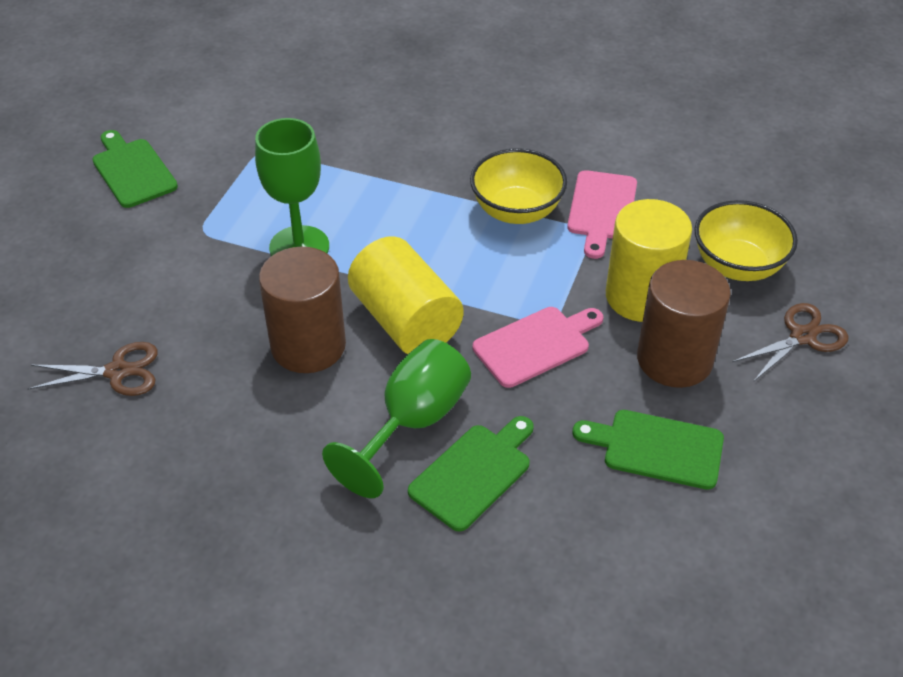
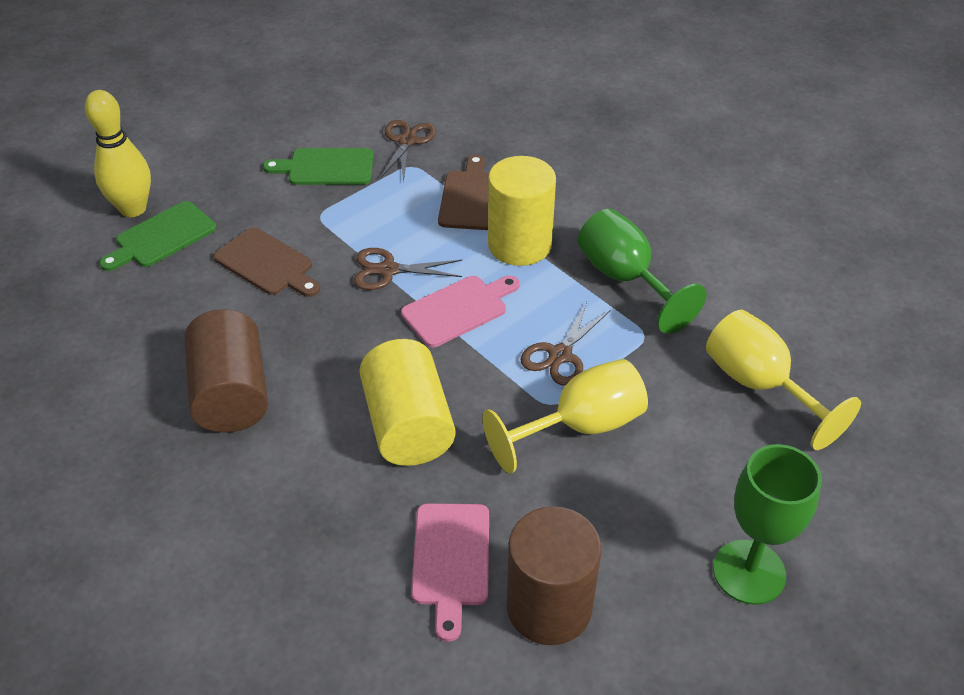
brown cutting board: none = 0 -> [213,227,320,297] [438,155,489,230] = 2
brown scissors: [27,342,158,396] [732,303,849,382] = 2 -> [354,248,462,290] [380,120,436,182] [521,302,610,385] = 3
green cutting board: [92,130,178,208] [408,416,534,531] [572,410,724,490] = 3 -> [99,201,217,271] [263,148,374,185] = 2
yellow bowl: [470,148,567,224] [694,200,798,281] = 2 -> none = 0
yellow bowling pin: none = 0 -> [85,90,151,217] = 1
yellow goblet: none = 0 -> [482,359,648,473] [706,310,861,450] = 2

